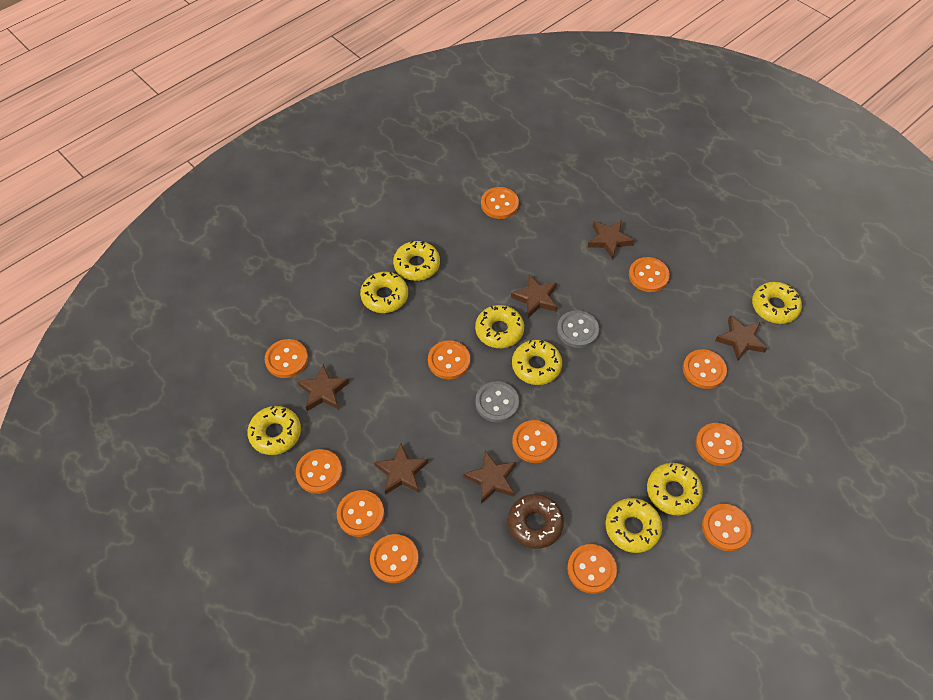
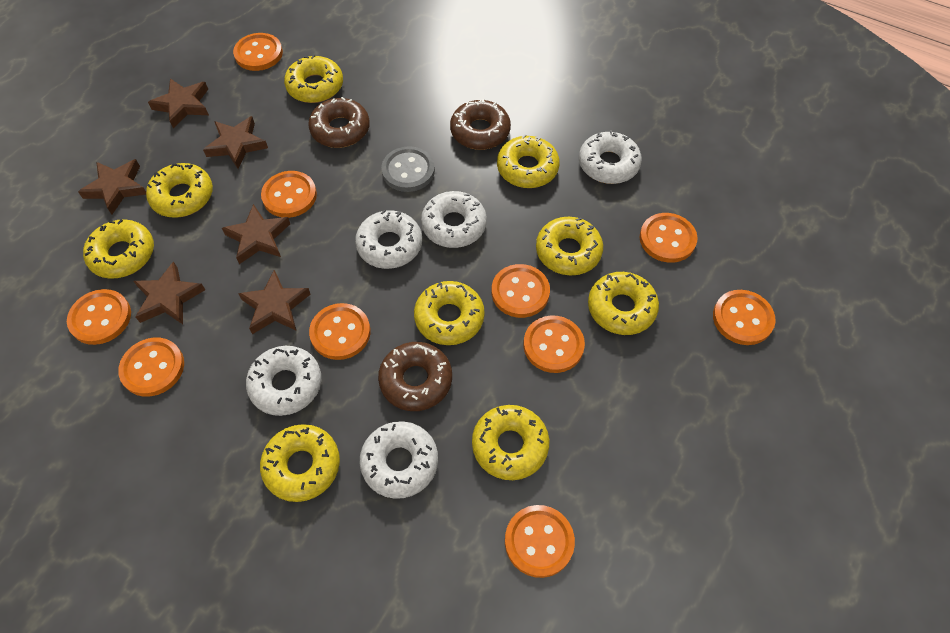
brown donut: [508,494,564,549] = 1 -> [308,97,370,148] [378,342,452,411] [450,99,511,150] = 3
grey button: [475,381,519,422] [557,310,599,348] = 2 -> [381,146,435,192] = 1
orange button: [265,339,308,378] [296,449,342,494] [337,490,384,537] [370,534,419,583] [428,340,470,379] [481,187,519,219] [512,420,558,463] [567,544,617,594] [629,257,670,292] [683,349,727,389] [696,423,742,466] [702,504,752,551] = 12 -> [67,289,131,345] [118,338,184,397] [233,33,283,71] [261,171,317,218] [309,303,371,360] [492,264,550,318] [505,505,575,578] [523,315,585,373] [640,213,697,263] [713,290,776,345] = 10
white donut: none = 0 -> [246,346,321,416] [355,210,422,269] [360,421,438,499] [421,191,487,248] [579,130,642,184] = 5
yellow donut: [247,406,301,455] [360,272,408,313] [393,240,440,281] [475,305,524,348] [512,340,562,385] [605,498,662,553] [647,463,703,515] [752,282,802,324] = 8 -> [83,219,154,279] [146,163,213,218] [260,424,340,502] [284,55,343,103] [414,281,485,345] [472,405,549,480] [497,135,560,188] [536,217,603,275] [588,272,659,335] = 9

